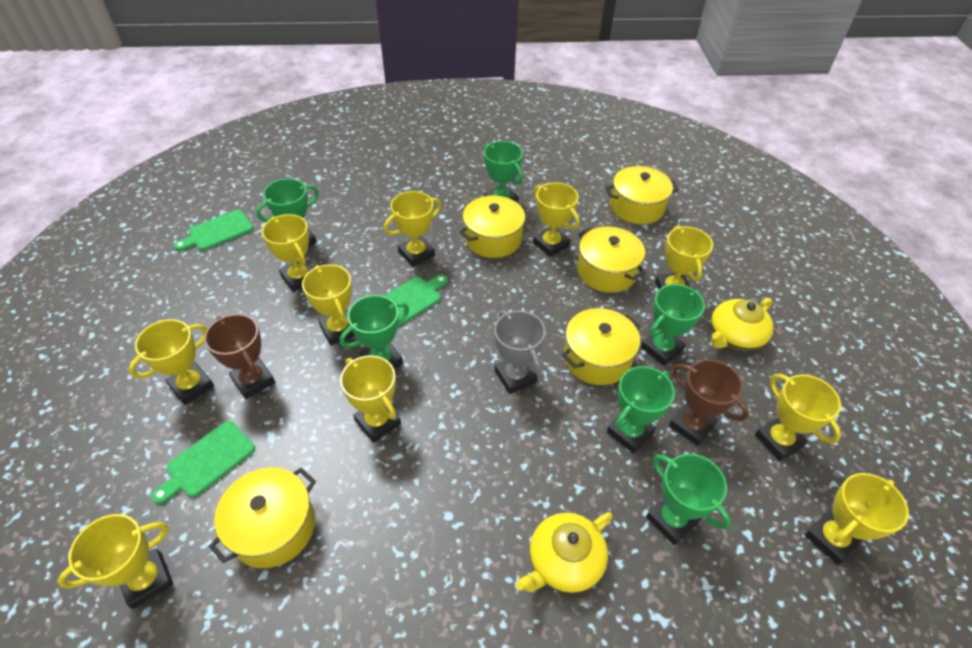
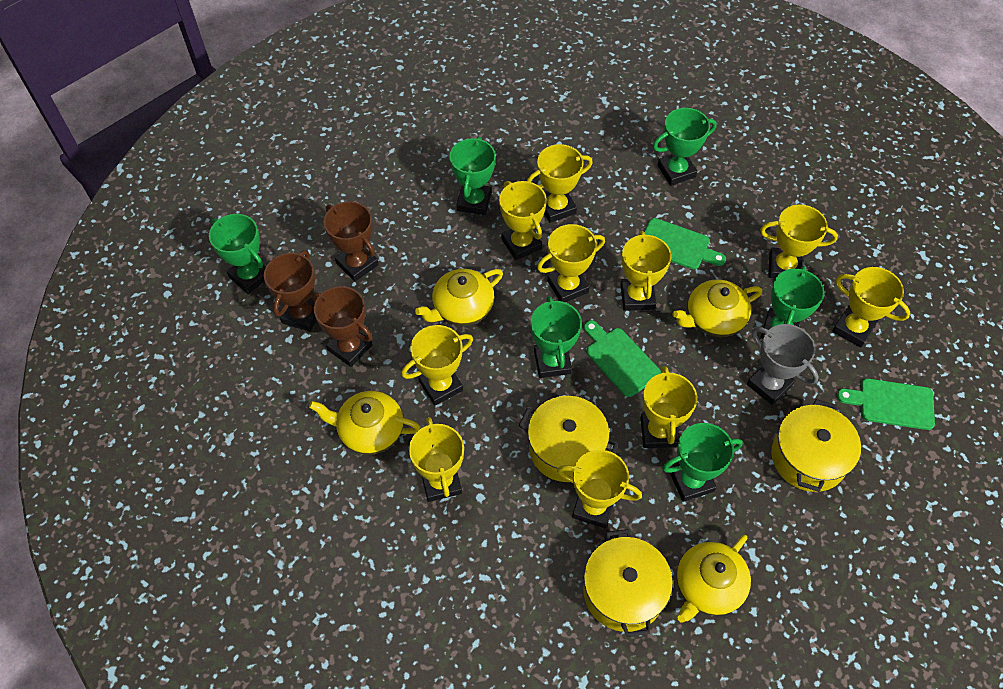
brown trophy: [204,314,275,399] [669,359,749,446] = 2 -> [264,250,316,332] [312,286,372,367] [324,201,379,282] = 3
yellow pot: [209,467,316,568] [459,196,527,258] [562,308,641,385] [577,226,646,293] [605,166,679,224] = 5 -> [519,396,618,482] [583,529,673,637] [771,399,861,492] = 3
yellow teapot: [516,512,612,594] [711,298,774,351] = 2 -> [309,391,421,455] [415,269,503,326] [673,279,762,337] [677,535,751,623] = 4

